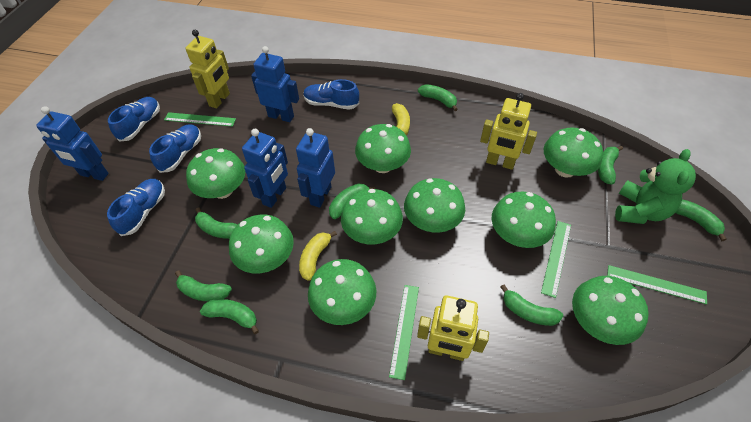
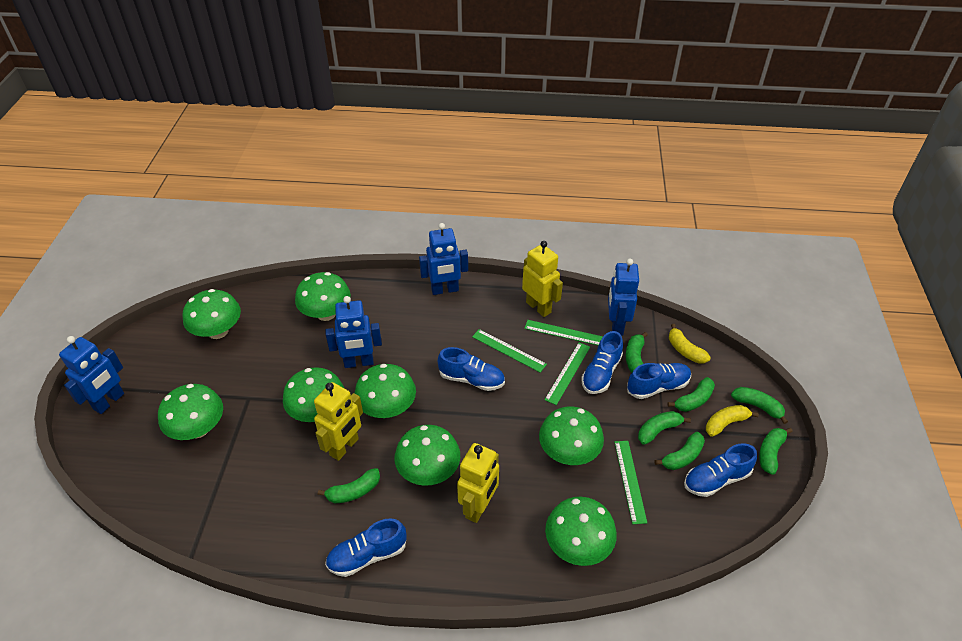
blue shoe: [107,179,165,236] [108,97,160,142] [149,124,201,173] [304,79,359,110] = 4 -> [325,518,407,577] [438,347,505,391] [581,331,623,394] [627,363,691,399] [684,443,757,497] = 5
green banana: [175,271,232,301] [195,207,238,239] [200,299,259,334] [329,183,375,219] [418,84,458,111] [501,284,563,326] [598,146,623,185] [675,199,727,241] = 8 -> [318,468,380,503] [626,332,648,372] [638,411,691,445] [655,432,705,470] [668,377,715,412] [731,387,788,424] [759,428,793,475] = 7
green mushroom: [186,148,245,199] [229,214,294,273] [308,259,377,325] [341,189,403,244] [355,124,411,173] [404,178,465,233] [492,191,556,248] [544,127,603,178] [572,276,649,345] = 9 -> [158,384,223,440] [183,289,241,339] [283,367,344,422] [295,272,351,321] [355,364,416,418] [395,425,460,486] [539,407,604,465] [545,496,617,566] = 8
green teddy bear: [615,149,696,224] = 1 -> none = 0

